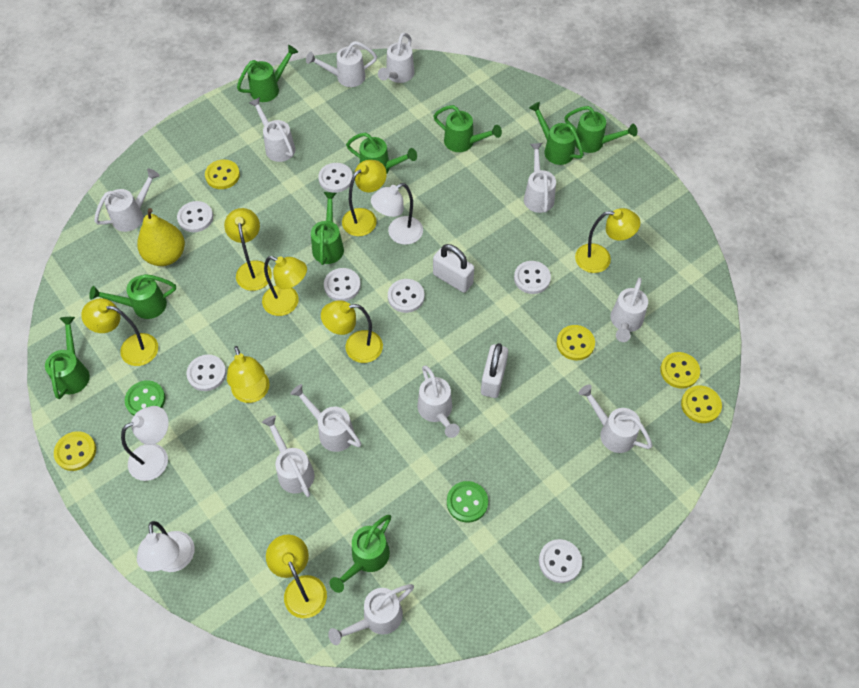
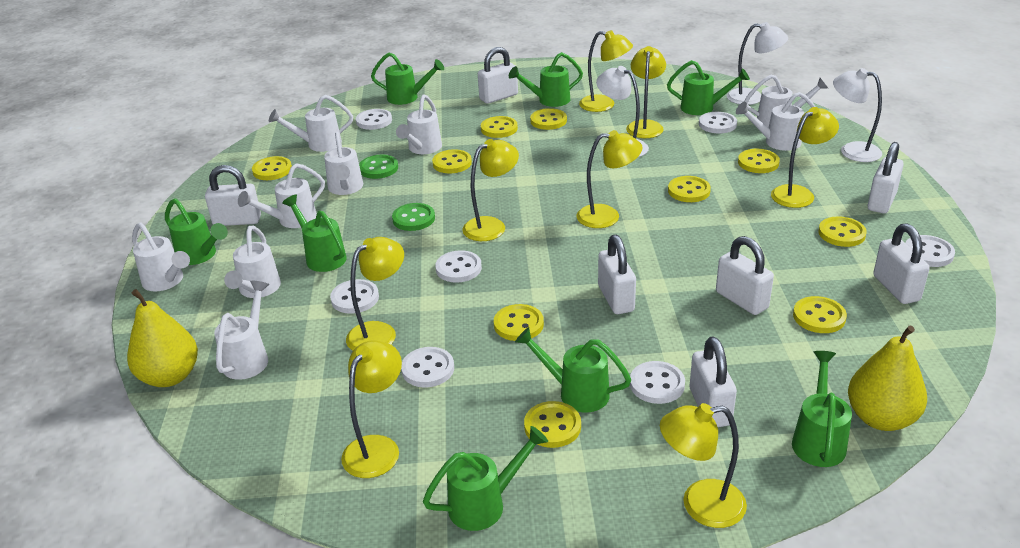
green watering can: [45,317,90,399] [89,274,176,319] [237,45,298,102] [311,192,344,265] [330,515,391,593] [346,133,417,173] [433,105,502,152] [529,102,584,165] [564,106,637,153] = 9 -> [165,198,228,265] [282,195,347,272] [371,53,444,105] [423,426,548,531] [509,52,583,107] [515,327,632,413] [667,60,750,115] [792,351,852,467] = 8
white padlock: [433,244,474,293] [481,343,508,398] = 2 -> [205,165,261,226] [478,47,518,104] [598,235,636,314] [690,336,737,427] [716,236,774,315] [868,142,904,214] [873,223,930,304] = 7
white watering can: [94,169,160,232] [249,97,295,162] [262,415,315,497] [290,384,362,452] [306,41,377,87] [328,584,414,645] [378,32,414,83] [418,365,460,438] [524,143,556,213] [579,385,653,453] [610,278,648,342] = 11 -> [132,222,190,291] [214,281,269,380] [224,226,281,298] [238,163,325,228] [269,95,353,152] [324,132,363,195] [396,94,442,154] [736,92,816,151] [744,74,828,128] = 9
yellow button: [54,431,96,471] [205,159,240,189] [557,325,595,361] [660,352,700,389] [681,385,722,423] = 5 -> [252,156,292,180] [432,149,472,173] [481,116,518,138] [494,304,544,341] [524,401,581,448] [530,108,567,130] [668,176,711,202] [738,149,780,173] [793,296,847,333] [818,216,867,247] = 10
yellow pear: [137,208,185,266] = 1 -> [127,289,198,387] [848,325,927,431] = 2

